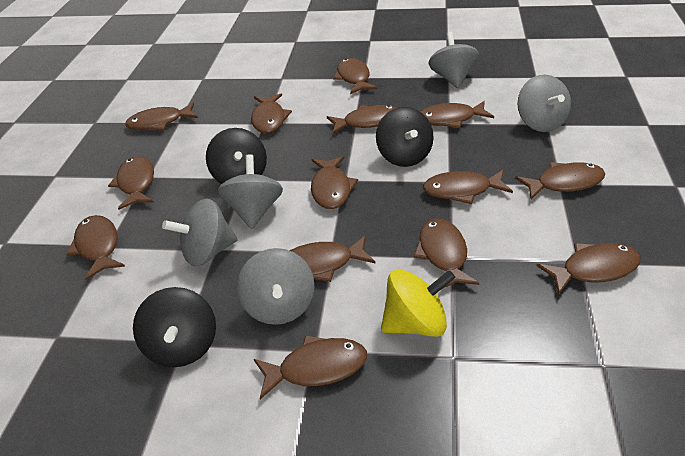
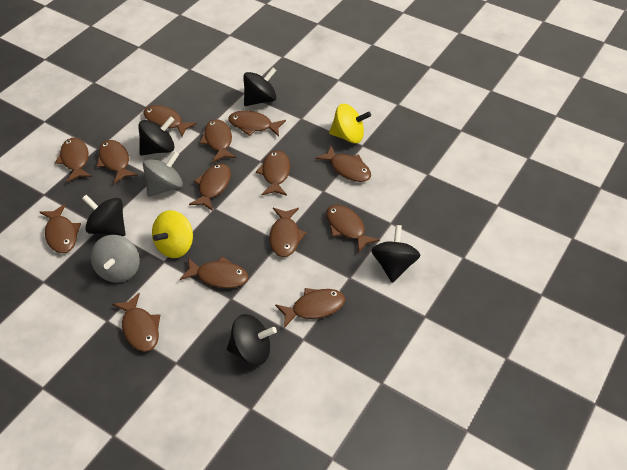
black spinning top: [133,287,216,367] [206,128,267,184] [376,107,434,167] = 3 -> [82,195,125,236] [138,116,174,156] [227,314,277,366] [243,67,277,106] [371,225,420,283] = 5
grey spinning top: [162,199,237,266] [218,154,283,229] [237,248,314,325] [429,32,479,88] [517,75,571,132] = 5 -> [90,235,140,283] [143,151,183,197] = 2
yellow spinning top: [381,269,455,337] = 1 -> [152,210,193,258] [329,104,371,143] = 2

